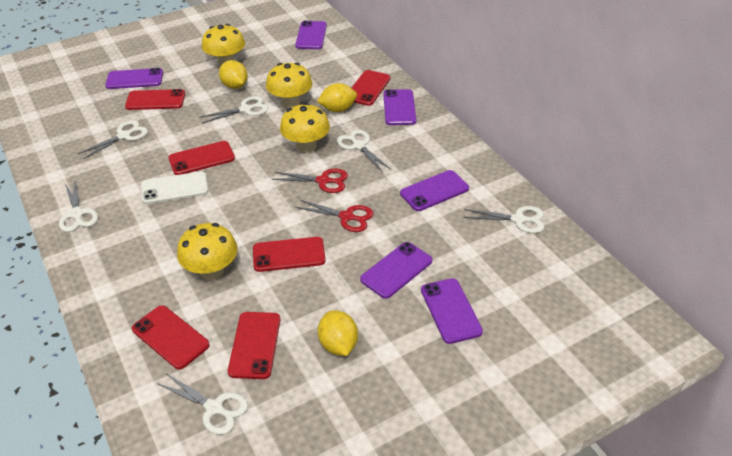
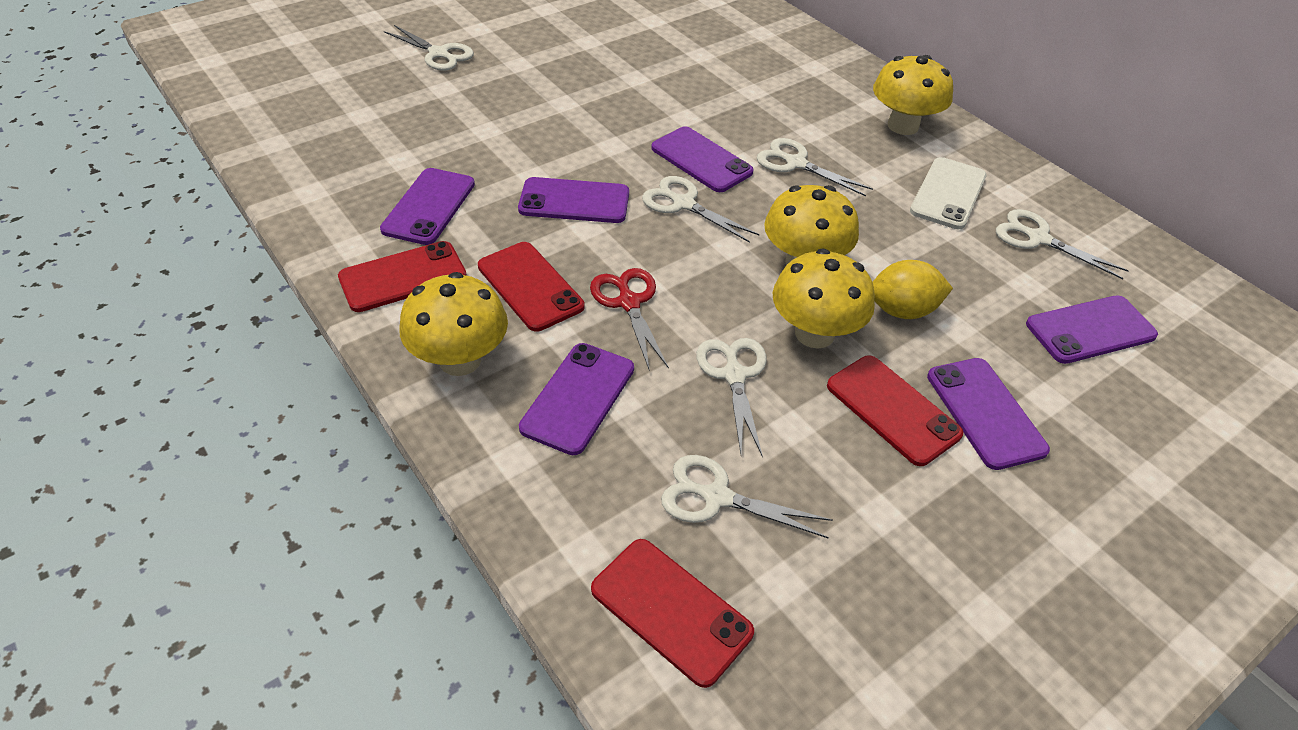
red phone: [125,89,185,110] [132,305,210,370] [168,141,235,175] [228,312,280,379] [253,237,326,272] [352,70,391,106] = 6 -> [338,241,467,312] [478,242,584,331] [591,539,754,688] [827,355,963,466] = 4
red scissors: [272,169,348,193] [295,199,374,232] = 2 -> [590,268,669,371] = 1
yellow lemon: [219,60,248,89] [317,83,357,112] [318,310,358,356] = 3 -> [873,260,953,319] = 1

